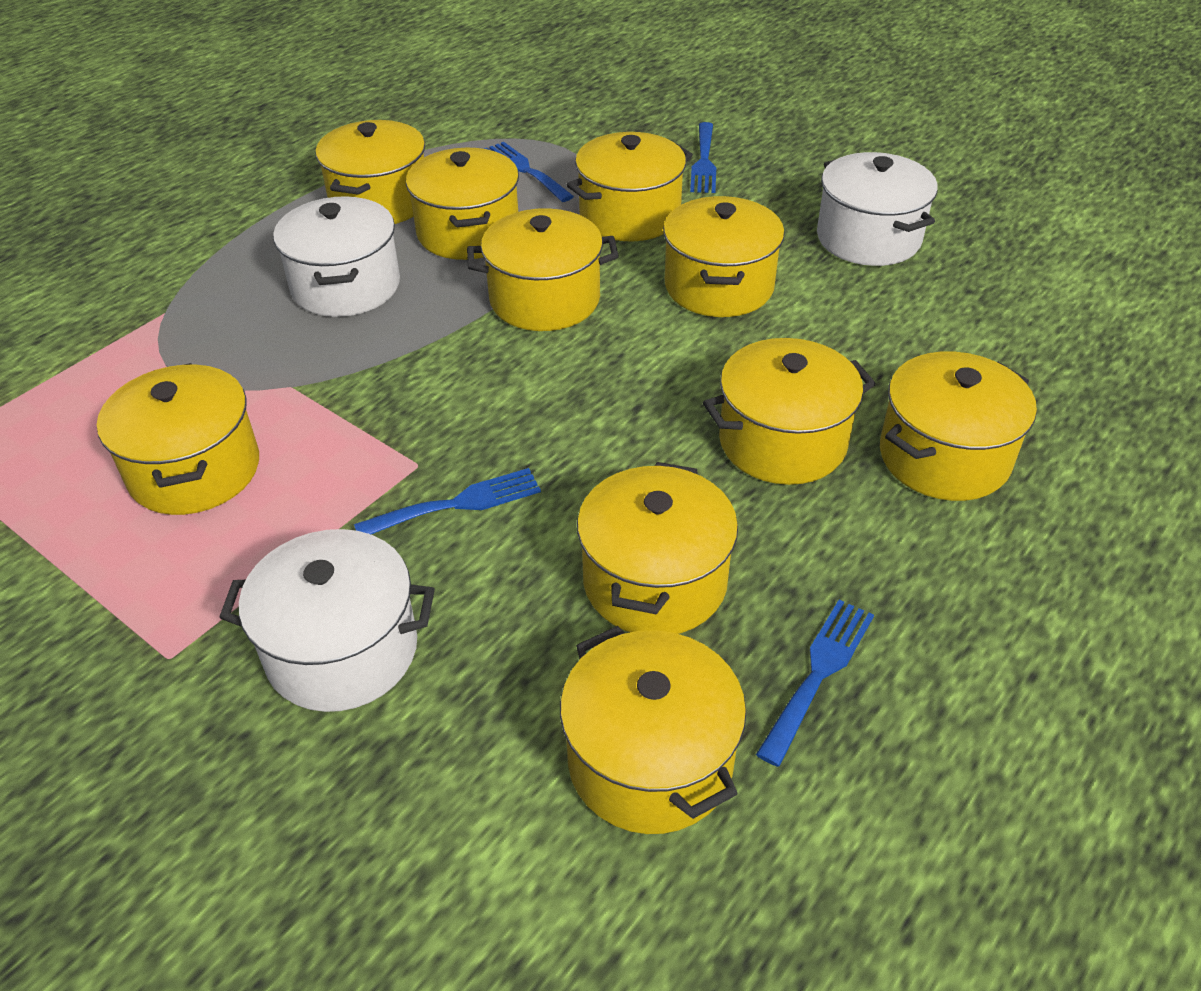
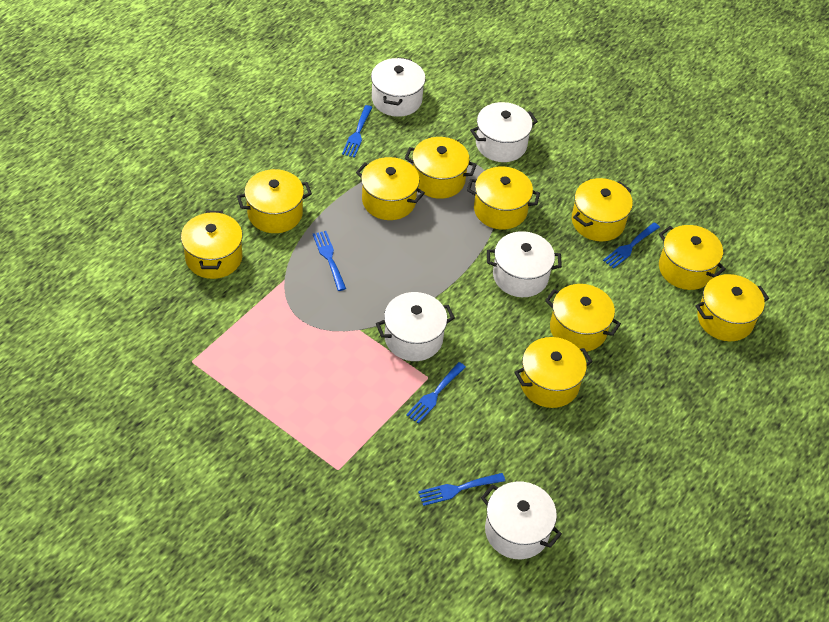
blue fork: [354,468,541,534] [484,142,574,202] [690,122,716,193] [756,600,874,767] = 4 -> [313,231,346,291] [342,105,373,158] [406,362,466,424] [418,473,505,506] [603,223,660,269] = 5
white pot: [219,529,435,712] [273,196,400,317] [817,152,938,266] = 3 -> [371,57,426,117] [376,292,455,361] [470,102,538,162] [481,482,562,559] [487,231,562,297] = 5

